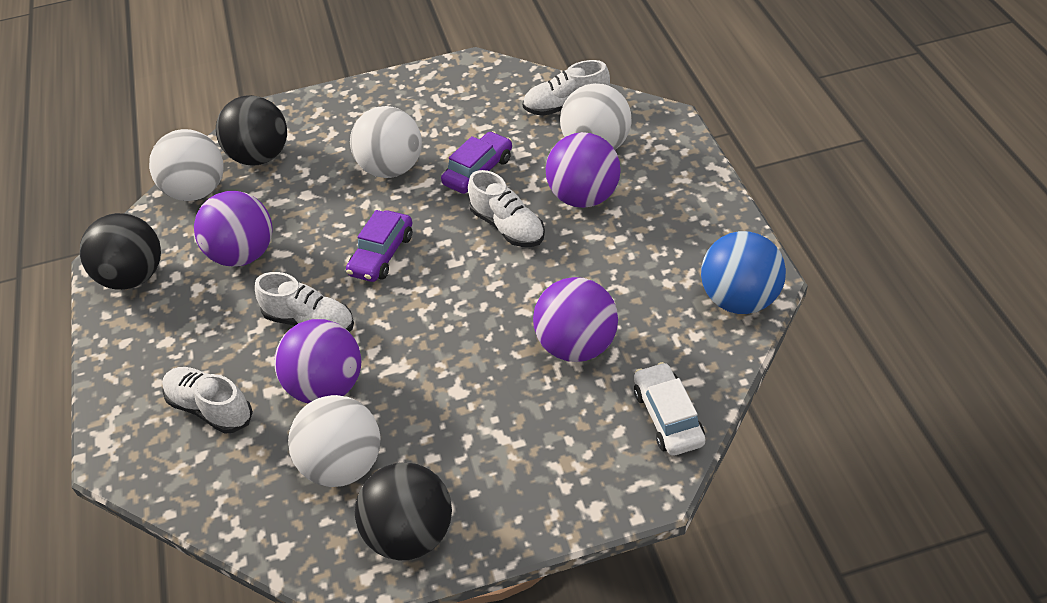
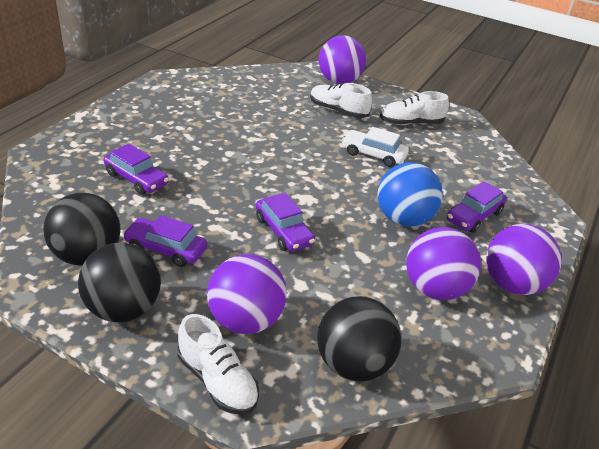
purple car: [346,210,412,282] [441,131,512,194] = 2 -> [103,144,169,195] [123,215,207,267] [256,192,315,252] [447,181,507,233] = 4
white ball: [149,129,223,201] [288,395,381,487] [350,106,422,178] [560,83,632,150] = 4 -> none = 0
white shoe: [162,367,253,434] [255,272,354,332] [468,170,545,247] [522,60,610,116] = 4 -> [177,314,259,415] [310,83,372,118] [380,91,449,125] = 3

